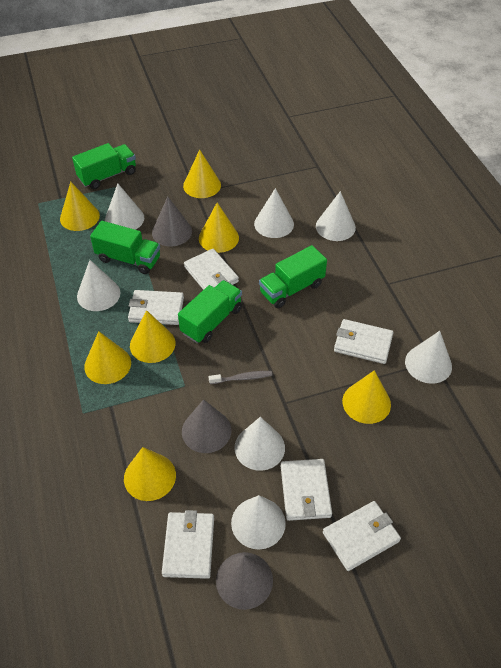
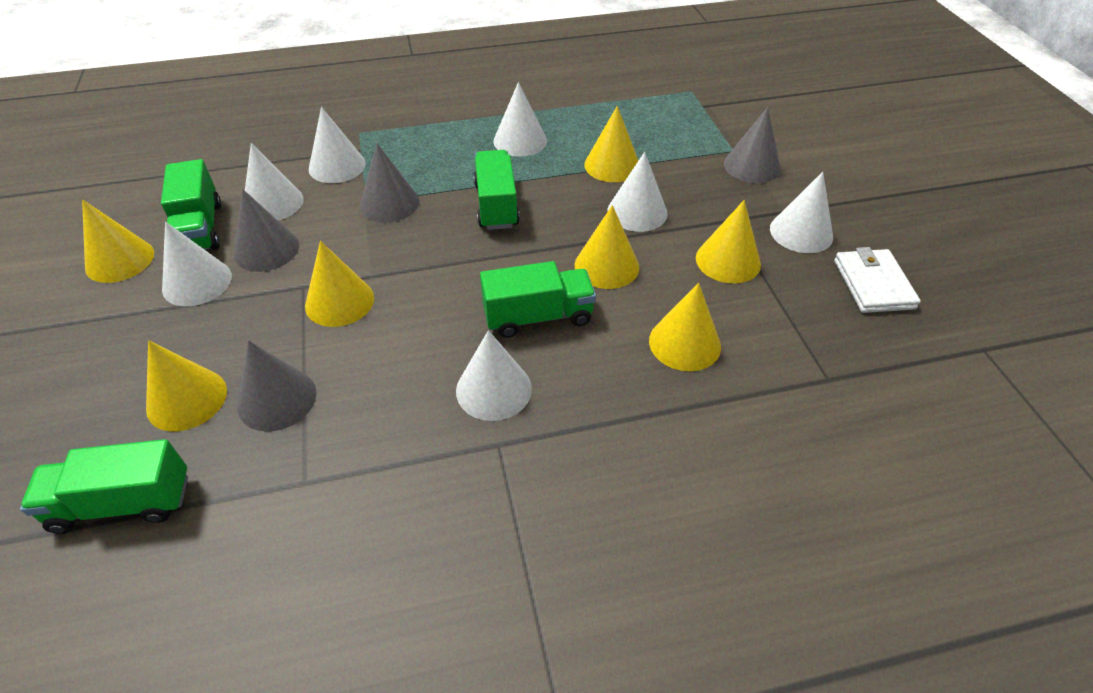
grey cone: [152,197,192,247] [182,399,231,453] [216,552,273,610] = 3 -> [234,189,299,272] [238,340,317,432] [360,143,420,223] [724,107,781,183] = 4
grey toothbrush: [209,371,272,384] = 1 -> none = 0
white wallet: [128,290,184,325] [162,510,214,579] [184,249,239,290] [281,459,332,521] [323,501,401,571] [334,319,394,364] = 6 -> [834,247,921,313] = 1

